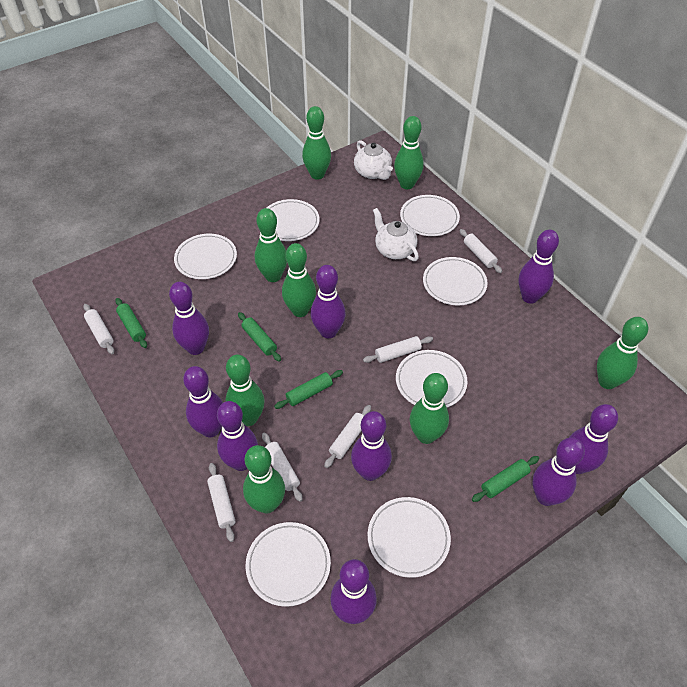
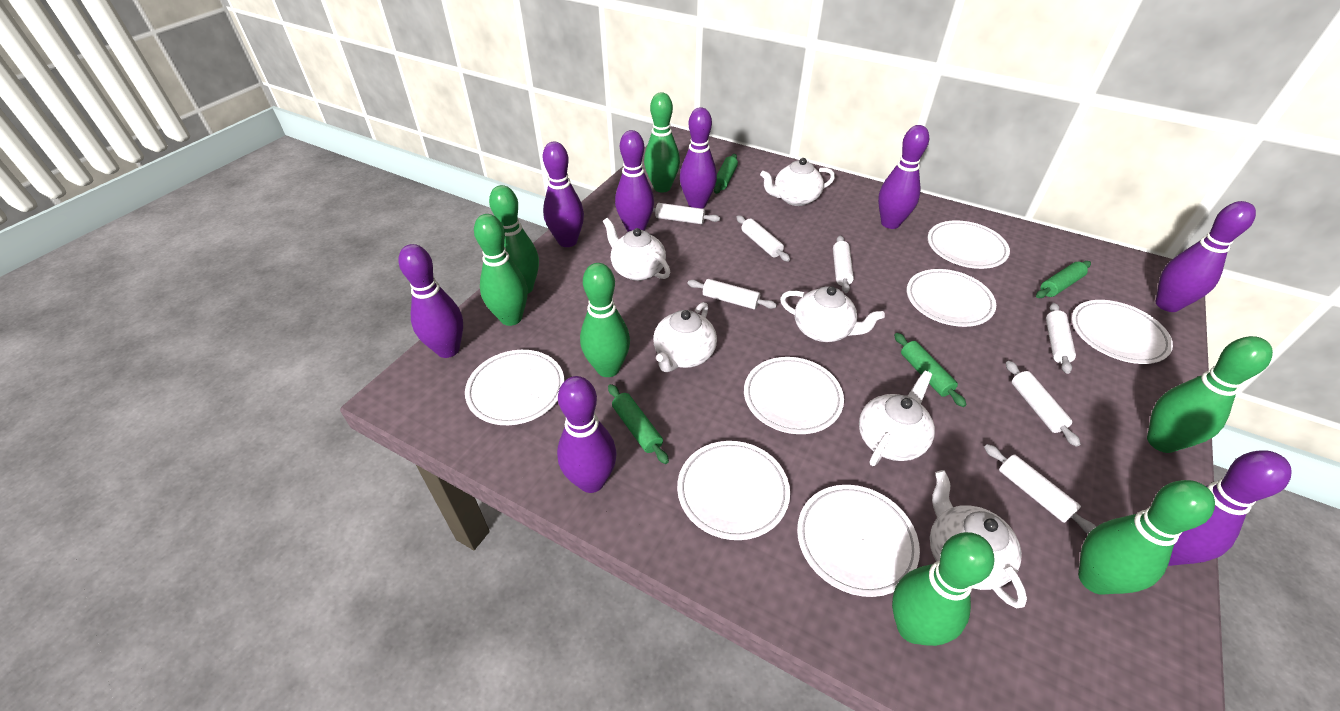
green bowling pin: [226,355,265,426] [243,445,285,513] [255,208,287,282] [282,243,316,317] [302,106,331,180] [394,116,424,189] [410,373,449,444] [597,317,648,389] = 8 -> [474,214,528,326] [489,185,539,294] [580,263,630,377] [644,92,680,193] [892,532,995,646] [1078,480,1215,595] [1147,336,1273,453] = 7
purple bowling pin: [169,282,209,355] [183,366,223,437] [217,401,258,471] [311,265,346,338] [330,559,377,624] [351,411,392,481] [518,230,559,304] [533,437,585,506] [569,404,618,474] = 9 -> [398,244,463,358] [543,142,584,247] [557,376,617,493] [615,130,654,232] [680,108,717,209] [878,125,929,229] [1156,201,1256,312] [1168,450,1292,566] = 8
white rolling pin: [83,304,114,354] [207,463,235,542] [262,433,303,502] [324,405,371,468] [363,336,433,363] [460,229,502,273] = 6 -> [653,203,720,224] [687,279,777,309] [736,215,790,262] [833,235,854,293] [984,444,1096,534] [1006,361,1080,447] [1046,303,1076,374] = 7
white teapot: [354,140,393,180] [373,208,419,261] = 2 -> [603,218,670,281] [653,302,717,372] [760,158,835,206] [780,286,885,342] [859,371,935,466] [930,470,1027,608] = 6

